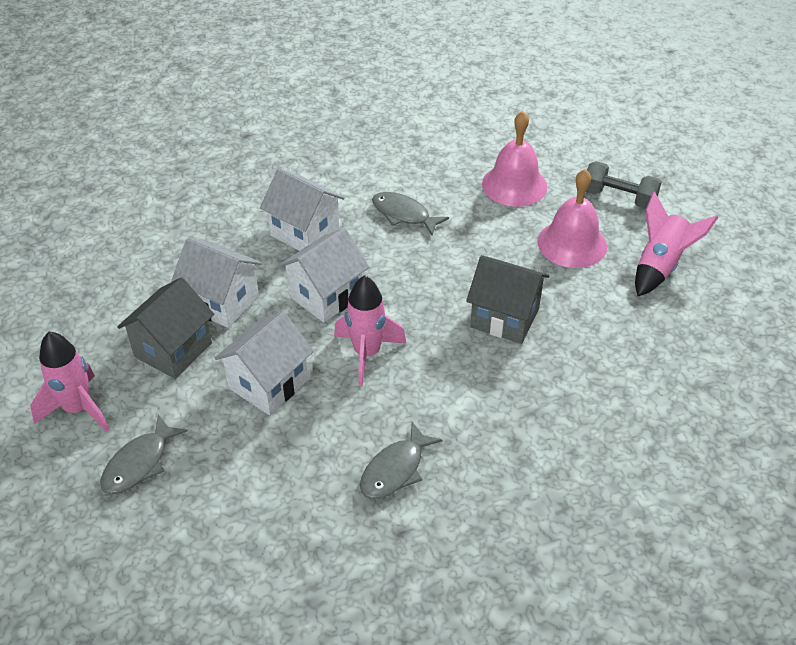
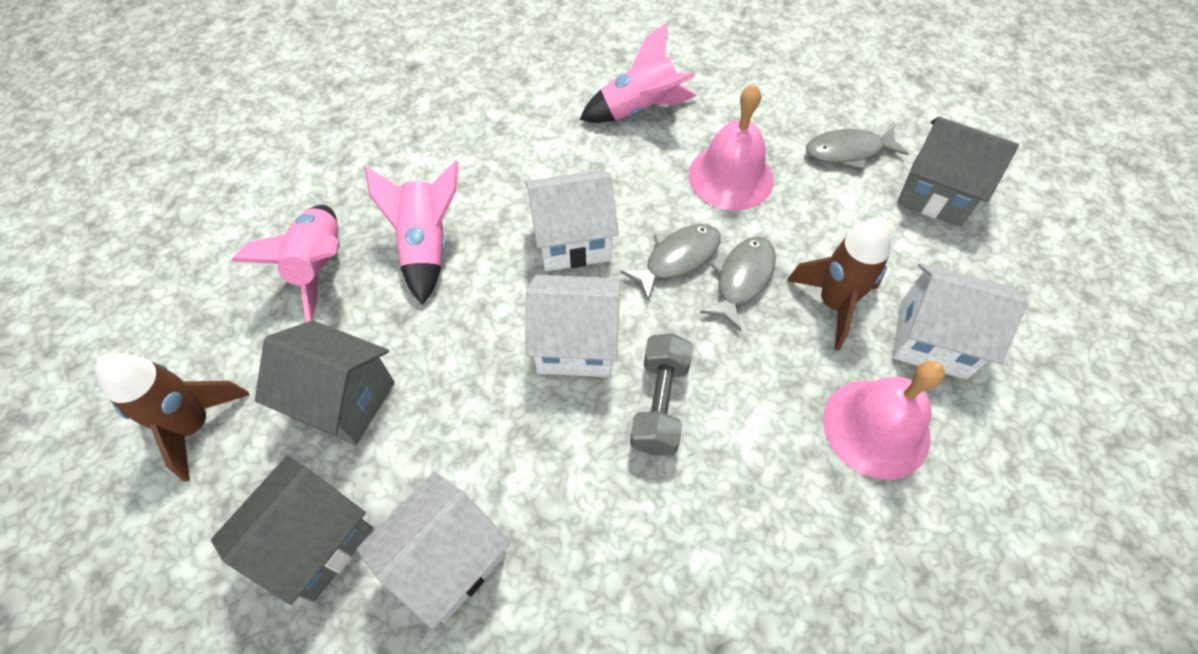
brown rocket: none = 0 -> [95,354,250,482] [787,218,891,350] = 2
grey house: [117,277,214,379] [466,255,549,344] = 2 -> [211,455,373,605] [255,320,395,445] [897,116,1019,227] = 3

